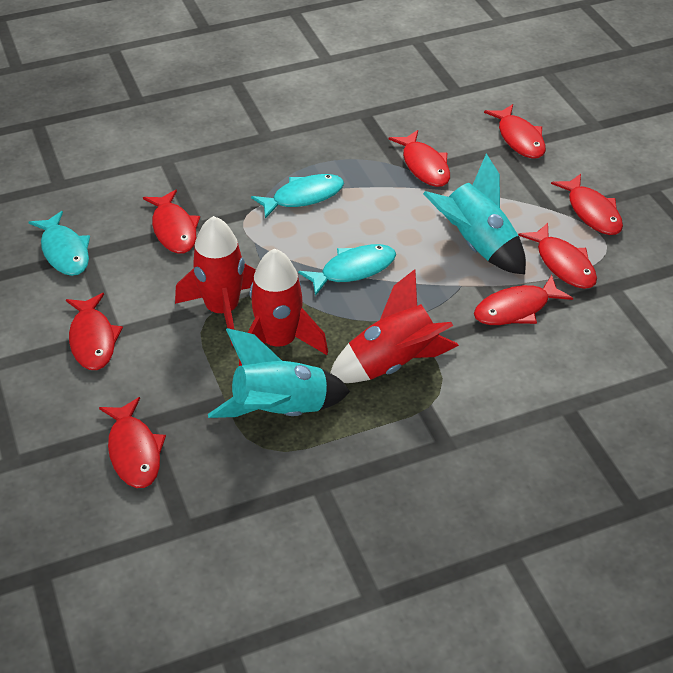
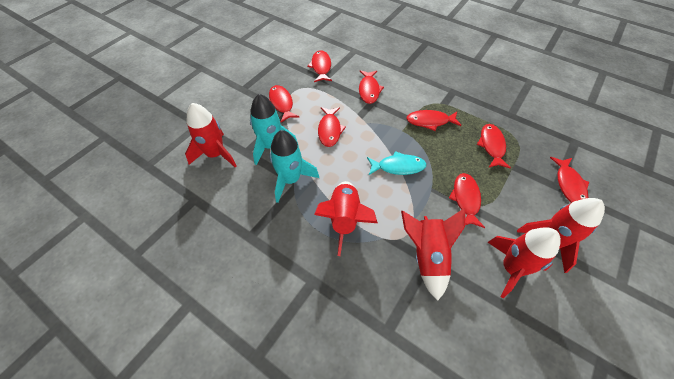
red rocket: [175,216,256,345] [239,248,328,366] [330,269,459,383] = 3 -> [185,103,237,167] [314,181,378,256] [401,208,466,301] [487,227,561,298] [517,198,605,273] = 5
turquoise fish: [29,211,90,276] [251,174,344,218] [298,244,396,296] = 3 -> [367,151,427,175] = 1

